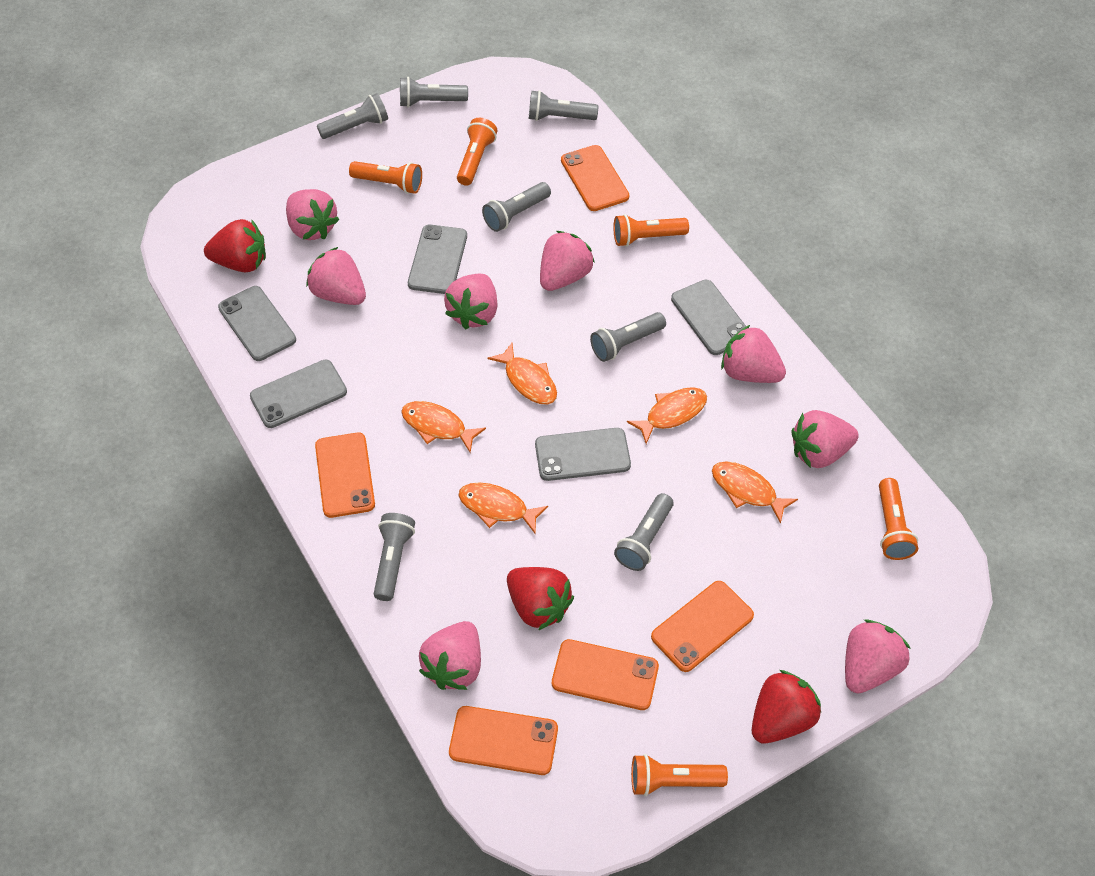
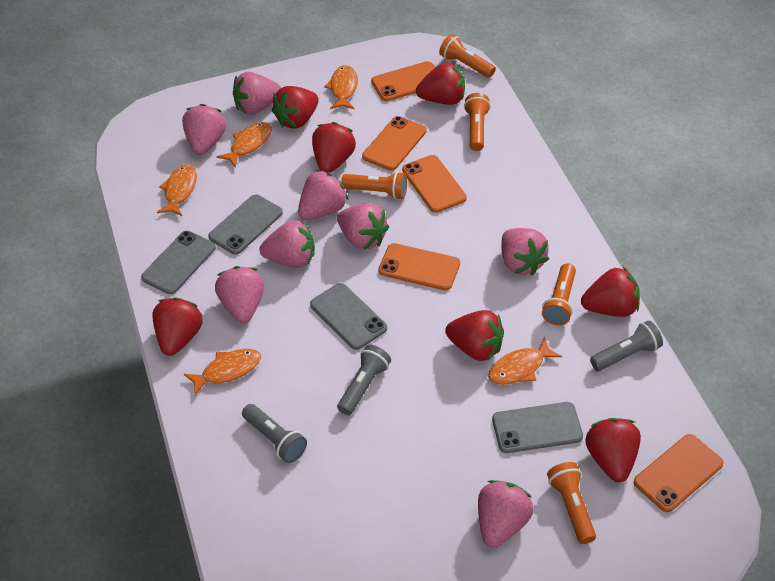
grey flashlight: [317,93,388,139] [374,513,415,601] [400,77,468,107] [482,182,551,232] [529,90,598,121] [590,312,666,362] [614,493,674,571] = 7 -> [242,404,307,463] [337,345,391,415] [590,321,663,371] = 3
grey phone: [218,286,296,361] [250,360,347,428] [408,225,467,294] [535,428,631,481] [671,280,746,355] = 5 -> [141,231,216,294] [208,195,283,255] [310,283,387,350] [492,402,583,453] = 4
red strawberry: [204,219,266,272] [507,567,574,631] [752,670,821,744] = 3 -> [152,297,203,356] [272,86,319,129] [312,122,356,173] [416,62,465,105] [445,310,504,361] [581,267,640,317] [586,418,641,482] = 7

